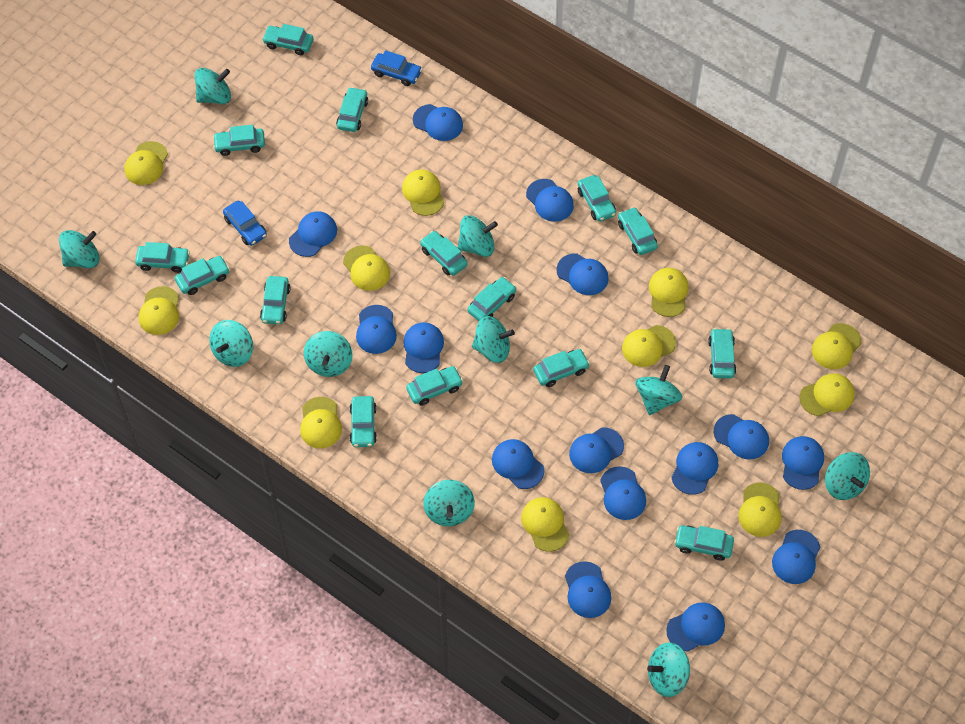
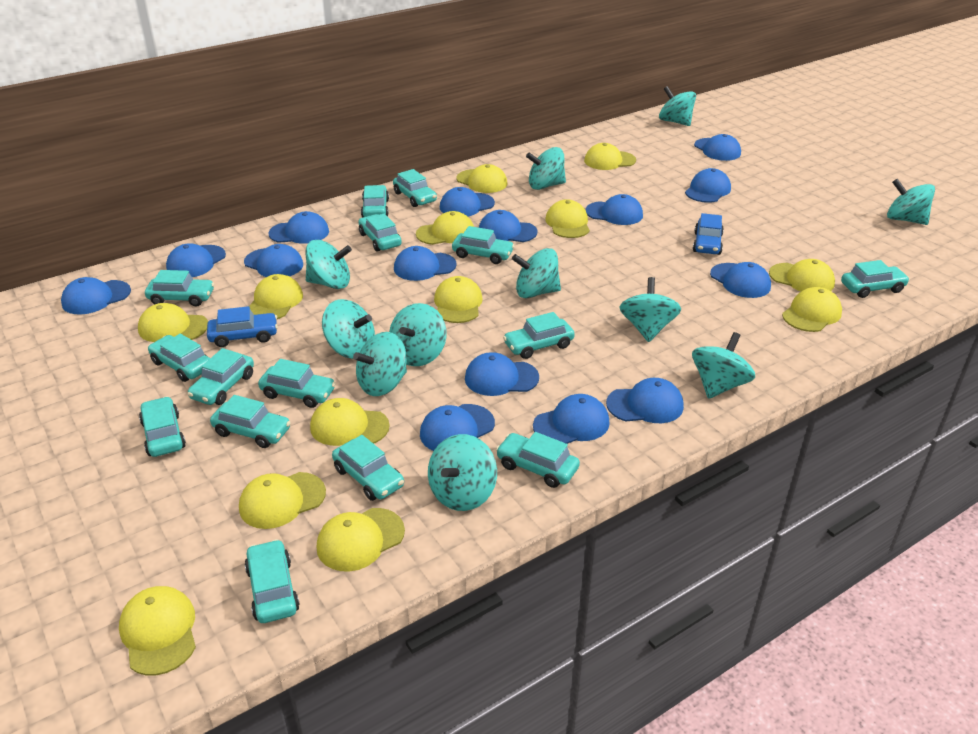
turquoise spinning top: [59,230,99,268] [194,68,231,104] [209,320,253,367] [304,331,353,377] [423,480,475,526] [458,215,498,257] [472,316,515,363] [635,365,682,415] [647,642,690,697] [825,452,870,500] = 10 -> [306,240,352,289] [322,299,375,359] [353,332,407,396] [389,303,447,366] [428,434,497,511] [512,248,561,298] [526,147,566,190] [620,277,681,342] [659,86,696,126] [692,332,755,399] [887,179,935,225] = 11
yellow cap: [124,141,168,185] [139,286,179,335] [300,397,342,448] [343,246,390,291] [402,169,444,216] [521,497,569,552] [622,325,676,367] [649,268,689,317] [738,483,781,537] [799,373,855,416] [812,323,861,369] = 11 -> [119,586,196,676] [138,303,208,342] [239,472,326,529] [249,274,303,319] [310,398,390,446] [317,508,405,571] [416,211,474,245] [434,276,483,323] [457,164,507,193] [545,199,590,238] [584,143,636,170] [769,259,835,291] [782,287,842,332] = 13

